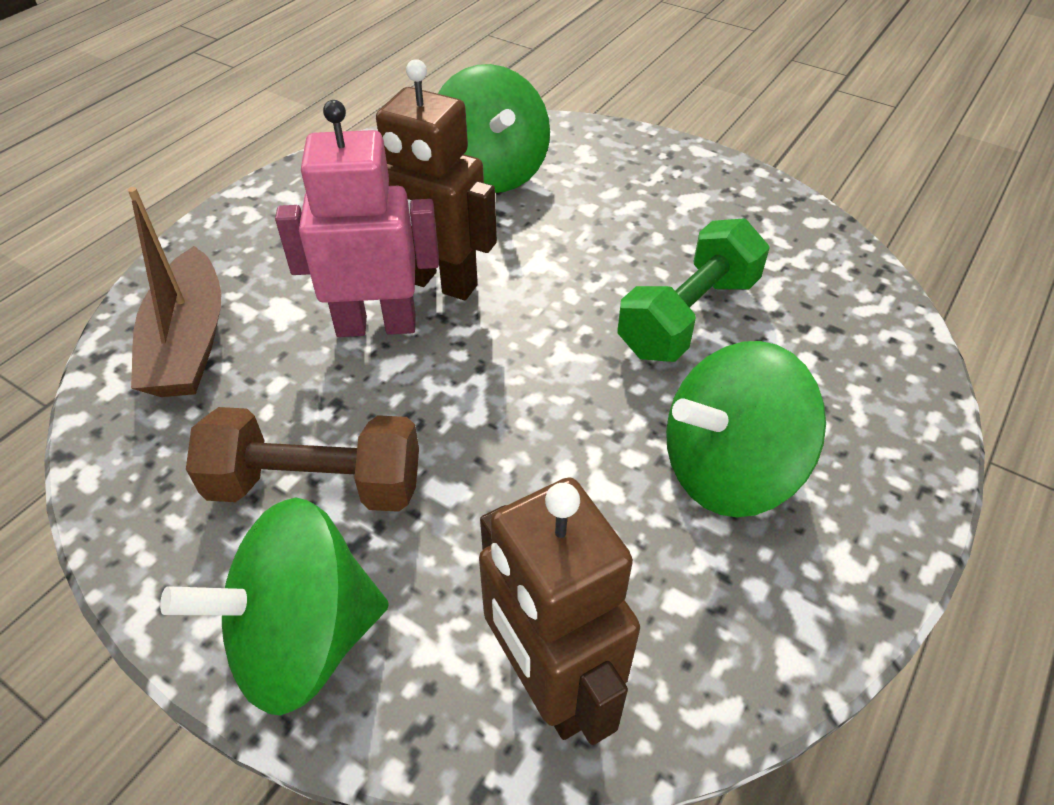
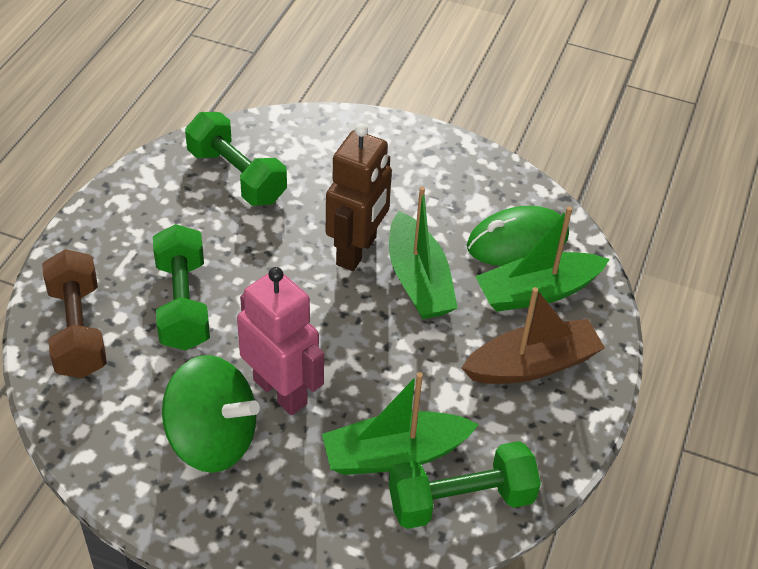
brown robot: [376,59,497,300] [479,477,640,745] = 2 -> [326,123,392,271] = 1
green boat: none = 0 -> [322,372,479,475] [389,186,458,319] [475,206,610,312] = 3
green dumbbell: [618,218,770,362] = 1 -> [153,224,210,350] [185,112,287,206] [389,441,541,529] = 3
green mouse: none = 0 -> [467,206,569,266] = 1
green spinning top: [160,498,388,716] [438,64,550,193] [666,341,826,517] = 3 -> [162,355,260,473] = 1

